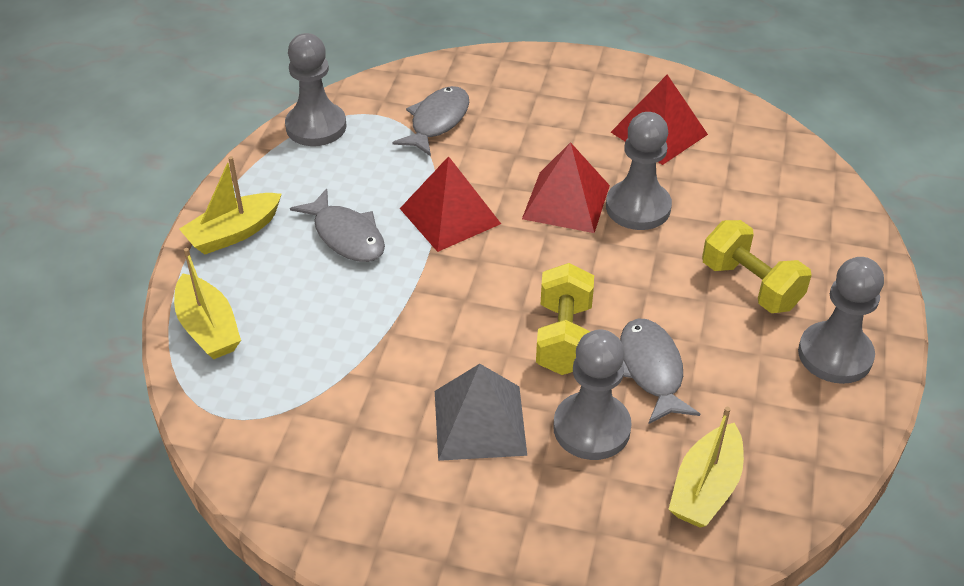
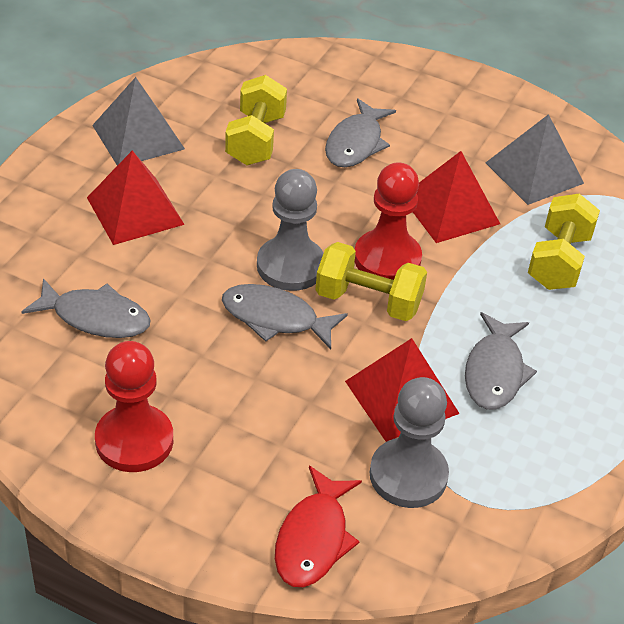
grey fish: [290,188,385,262] [392,86,469,156] [620,318,700,424] = 3 -> [22,278,151,338] [222,284,348,349] [325,98,396,167] [465,312,537,410] = 4
grey pawn: [285,33,346,146] [553,330,632,460] [606,112,672,230] [798,257,884,384] = 4 -> [257,169,324,291] [369,377,449,508] = 2
grey pyramid: [435,364,527,461] = 1 -> [92,77,185,166] [486,114,584,205] = 2
red fish: none = 0 -> [275,466,362,587] = 1
red pawn: none = 0 -> [95,341,173,472] [355,162,422,280] = 2
yellow boat: [174,248,241,359] [179,156,282,255] [668,407,744,527] = 3 -> none = 0
yellow dumbbell: [536,263,594,375] [702,220,812,313] = 2 -> [225,75,287,166] [315,242,427,321] [528,194,600,290] = 3

